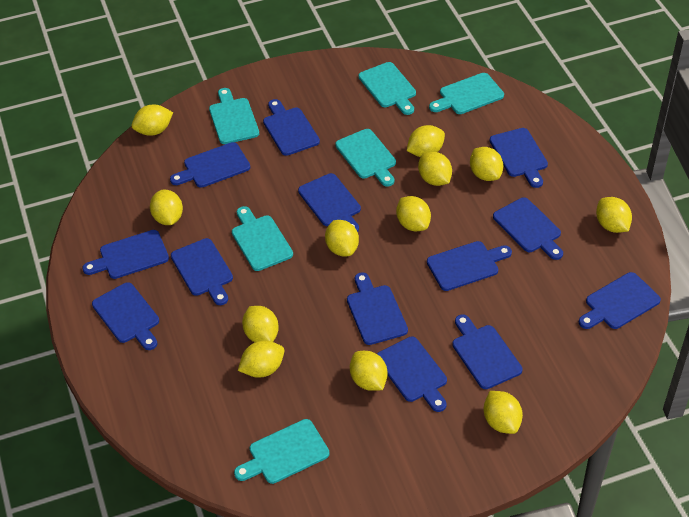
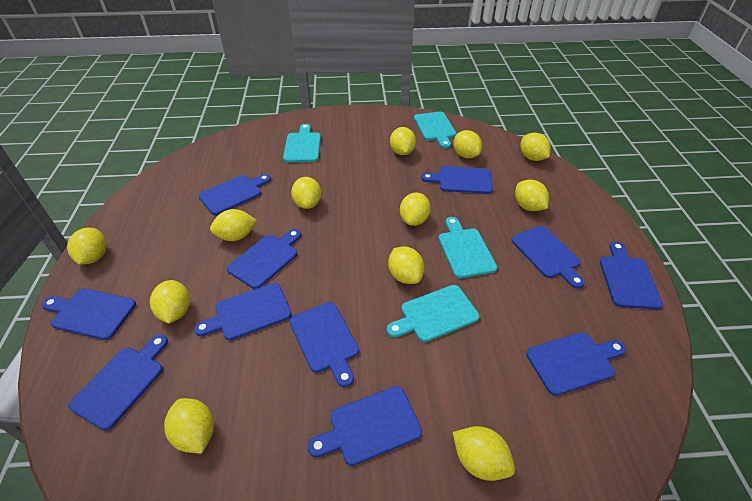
blue cutting board: [82,230,169,279] [92,282,159,350] [170,142,250,188] [171,238,233,305] [263,99,320,156] [298,173,361,232] [347,272,408,345] [377,337,447,412] [427,241,512,291] [452,314,523,389] [490,128,548,188] [493,197,563,260] [579,272,661,329] = 13 -> [42,288,136,340] [68,334,168,431] [194,283,292,340] [198,174,271,215] [227,229,301,289] [290,302,359,387] [308,386,422,466] [421,166,493,194] [511,226,585,289] [526,332,626,396] [600,241,663,309] = 11
turquoise cutting board: [209,88,259,144] [232,206,293,271] [234,419,329,484] [335,129,396,187] [359,62,416,115] [429,73,504,114] = 6 -> [283,124,321,162] [387,285,480,342] [414,112,456,148] [438,217,497,279] = 4

